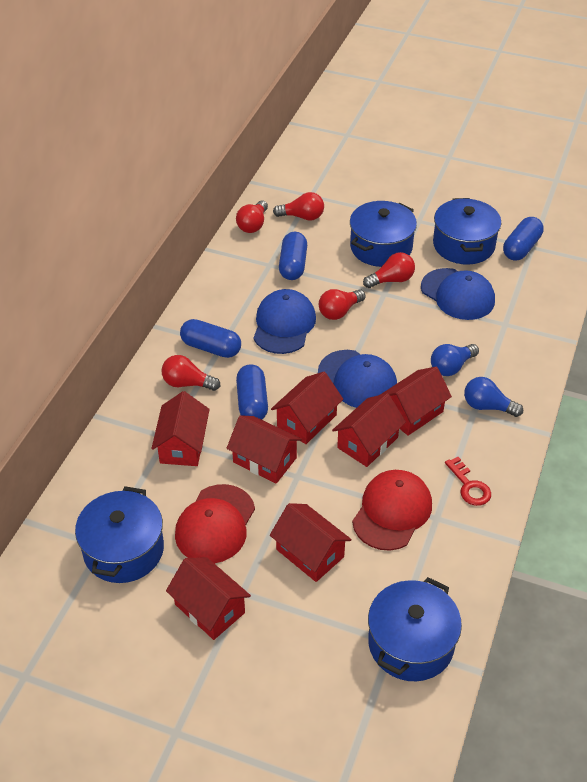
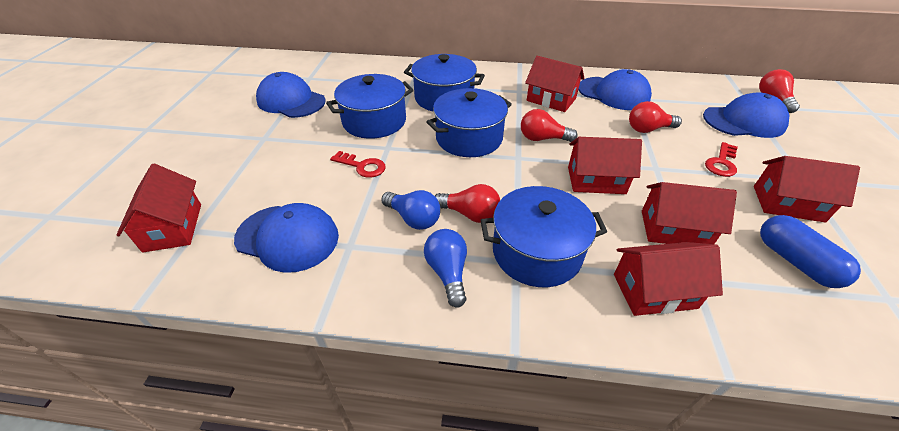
blue cap: [253,289,316,354] [318,350,397,408] [421,268,495,320] = 3 -> [234,203,339,273] [256,72,326,118] [578,69,652,110] [703,92,789,138] = 4
blue capsule: [180,319,241,358] [236,364,268,420] [279,232,307,280] [503,217,544,261] = 4 -> [760,215,861,288] = 1
red cap: [175,484,255,563] [352,470,432,551] = 2 -> none = 0
red house: [151,391,210,466] [166,557,251,640] [227,415,302,484] [270,503,352,582] [271,372,343,444] [332,393,406,467] [380,367,452,436] = 7 -> [116,164,201,253] [525,56,584,112] [568,137,642,194] [614,242,723,316] [642,182,737,244] [754,156,860,223] = 6
red key: [445,457,491,506] = 1 -> [330,151,386,178] [705,142,738,177] = 2
red light bulb: [162,355,220,391] [236,200,268,233] [273,192,324,221] [319,289,366,320] [363,252,415,288] = 5 -> [435,184,500,223] [521,109,577,142] [629,101,682,133] [759,69,800,113] = 4

